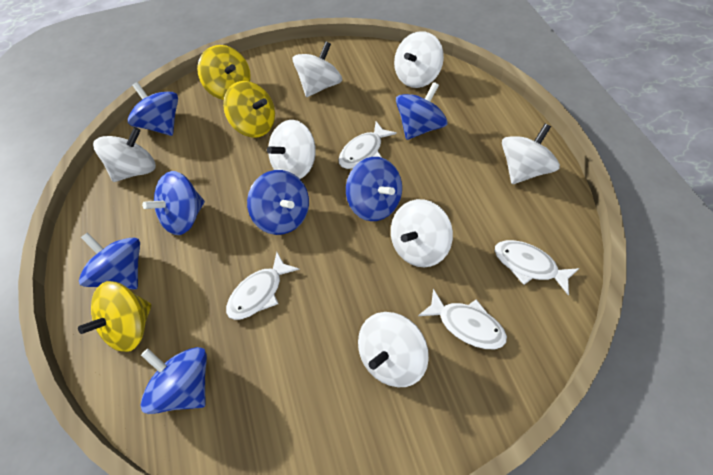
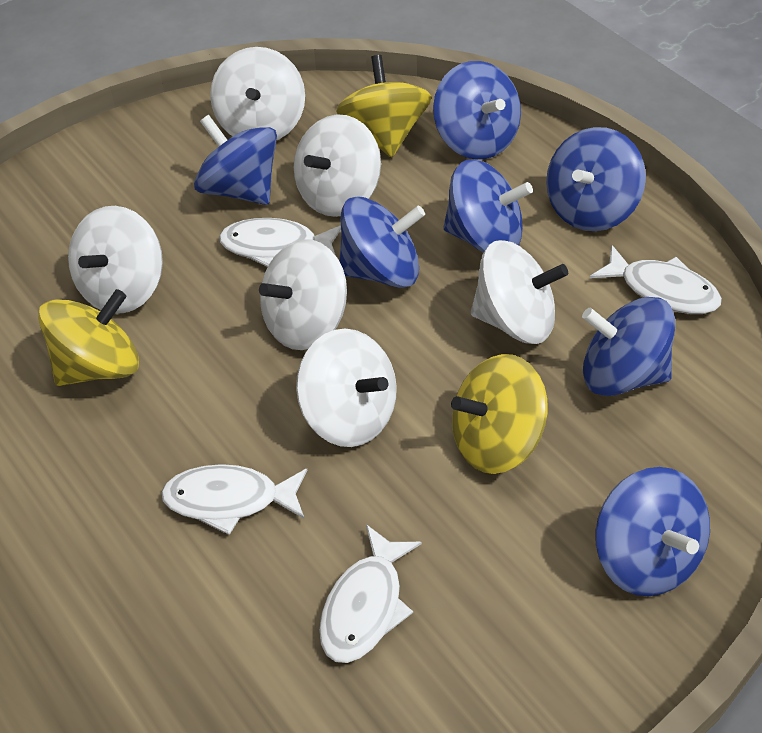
white spinning top: [93,127,156,182] [267,120,316,179] [293,41,342,97] [358,312,429,387] [391,199,453,267] [394,31,444,88] [502,124,560,184] = 7 -> [68,206,163,314] [210,47,305,140] [259,239,347,350] [294,114,381,217] [296,329,397,447] [471,240,568,344] = 6

